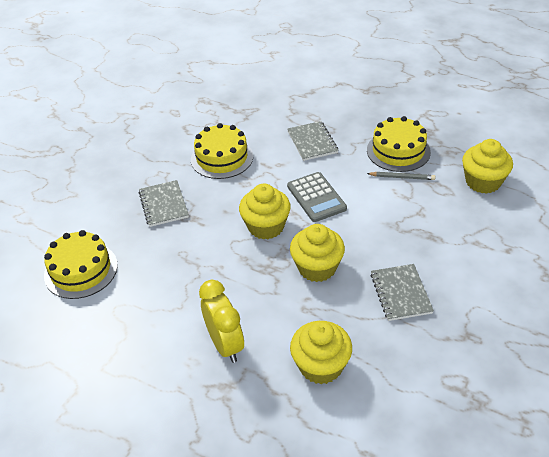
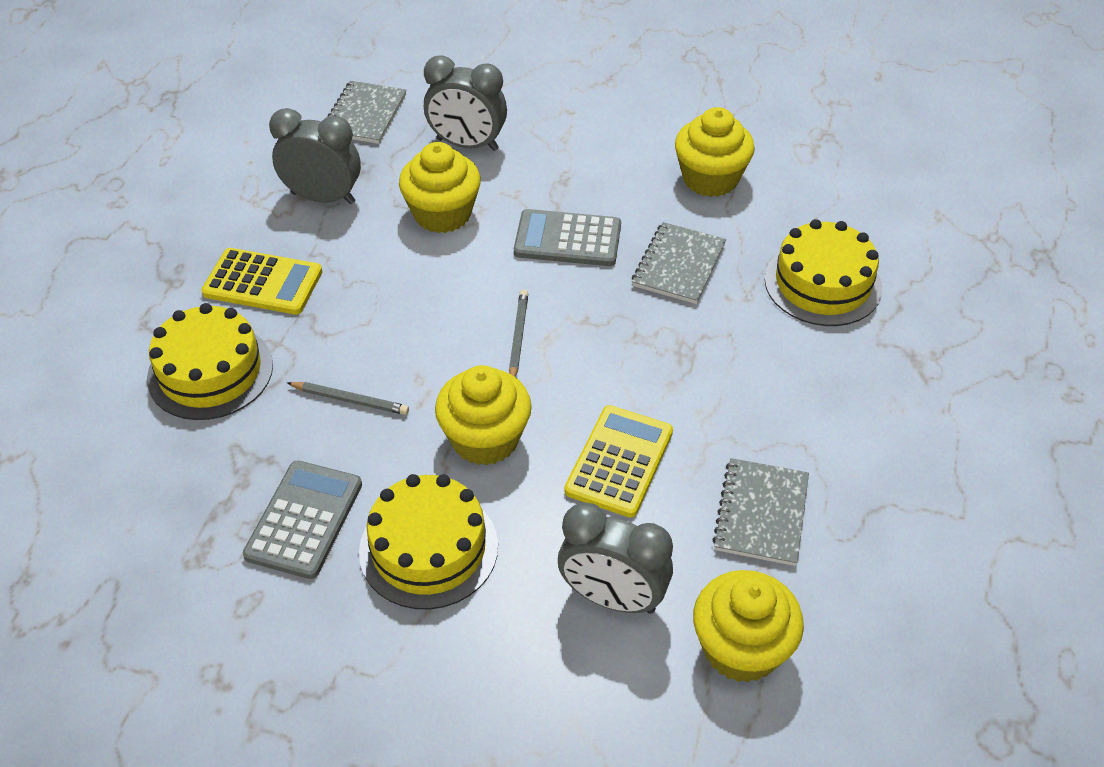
grey calculator: [287,172,347,222] = 1 -> [243,461,362,579] [514,209,621,266] = 2
grey clock: none = 0 -> [269,108,361,204] [424,55,507,151] [558,502,673,614] = 3
grey pencil: [367,172,435,180] = 1 -> [287,382,409,415] [509,290,528,377] = 2
yellow calculator: none = 0 -> [201,248,322,315] [564,405,673,518] = 2
yellow clock: [199,280,244,363] = 1 -> none = 0

